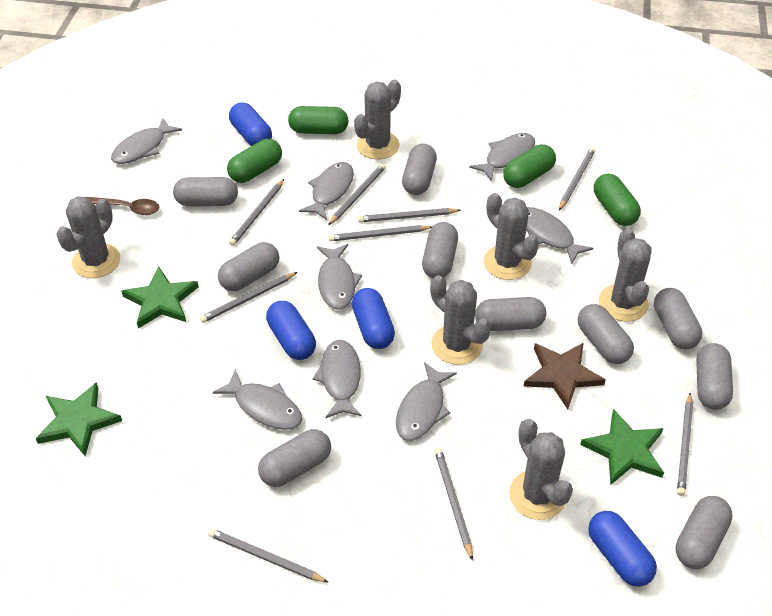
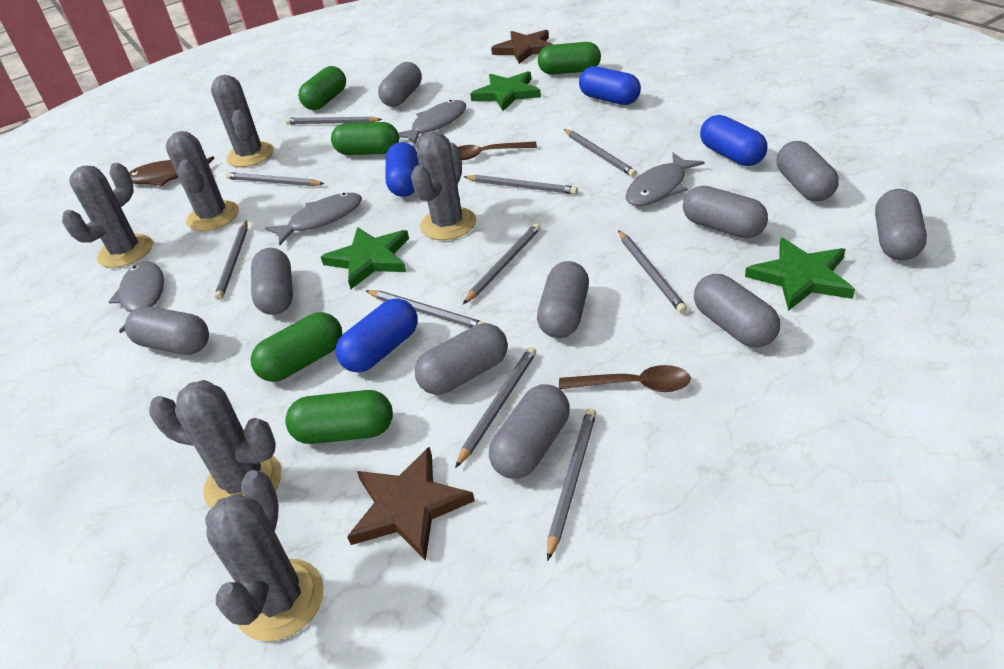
brown fish: none = 0 -> [129,156,214,186] = 1
brown spoon: [87,197,160,215] = 1 -> [458,141,537,160] [559,365,691,392] = 2
brown star: [524,343,606,410] = 1 -> [347,446,475,561] [491,30,553,64] = 2
green capsule: [227,139,282,183] [288,106,349,134] [503,144,556,188] [594,174,641,226] = 4 -> [251,312,342,382] [285,390,393,444] [298,66,346,110] [331,122,399,155] [538,42,601,75] = 5
grey fish: [111,118,182,164] [213,369,302,430] [299,162,354,220] [313,340,362,419] [317,244,362,310] [396,362,457,441] [469,133,535,182] [526,207,593,264] = 8 -> [109,261,164,333] [265,193,362,245] [398,100,466,144] [625,153,705,206] = 4
grey pencil: [200,272,297,323] [208,528,329,583] [229,179,284,246] [328,164,386,225] [329,225,432,241] [358,208,461,222] [434,448,473,561] [559,147,595,211] [677,393,693,496] = 9 -> [214,220,247,300] [226,172,324,186] [285,116,382,125] [366,290,485,328] [455,347,536,468] [463,223,541,304] [464,175,578,195] [547,408,596,561] [564,129,637,177] [618,230,687,314] = 10

